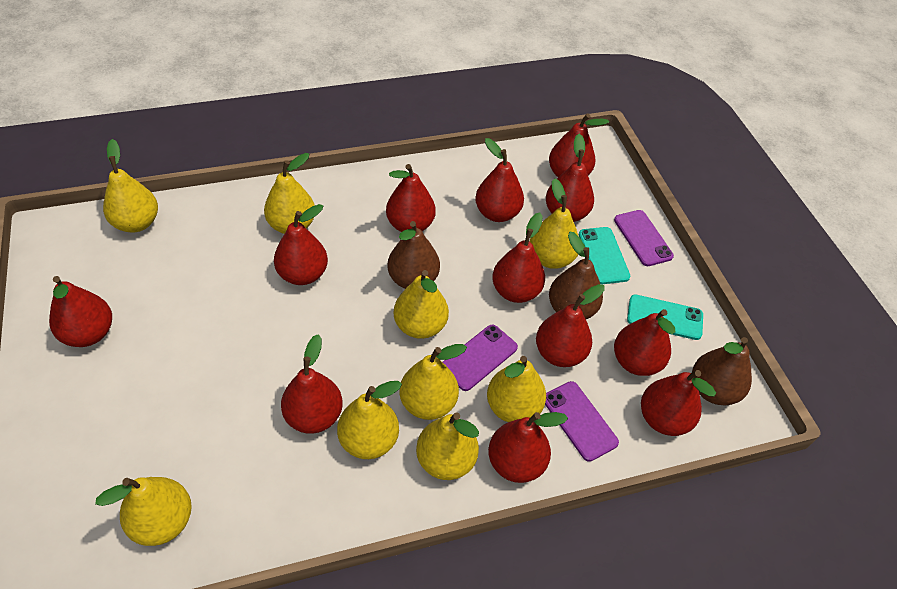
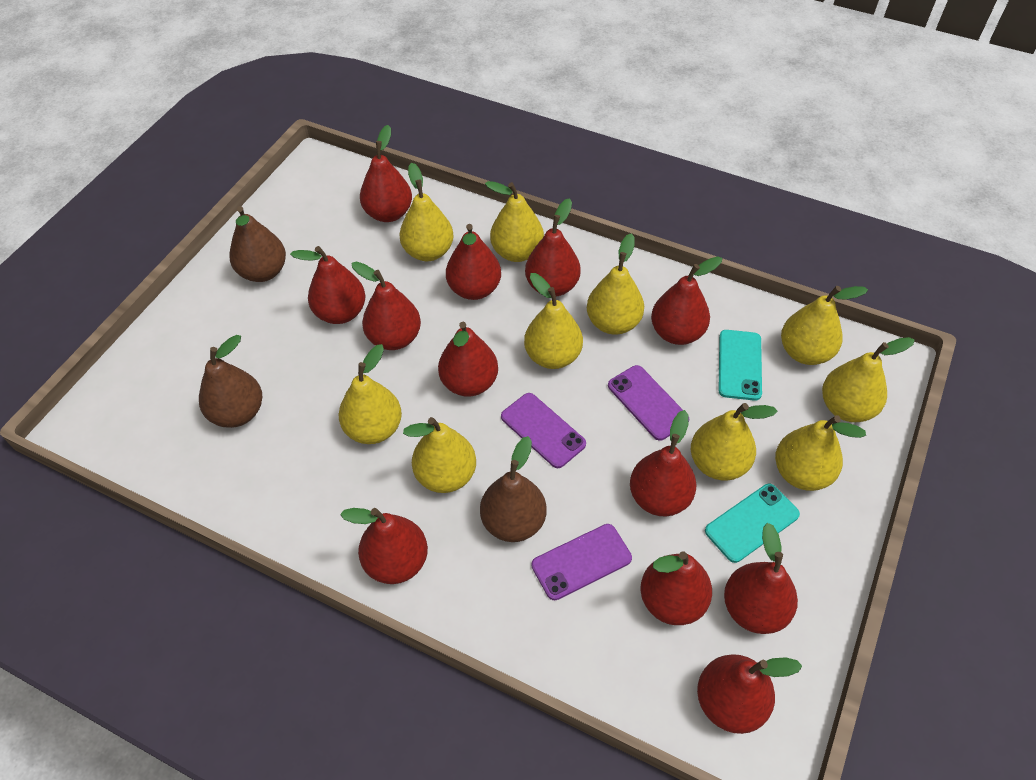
yellow pear: [95,477,192,546] [103,139,158,233] [264,153,315,234] [337,381,402,459] [394,270,449,339] [399,344,467,420] [416,412,479,480] [487,356,546,422] [529,178,578,269] = 9 -> [339,344,402,444] [399,163,454,261] [403,417,476,493] [485,181,544,262] [524,273,583,369] [587,233,644,335] [691,403,777,481] [775,415,866,491] [781,286,868,365] [822,337,915,422] = 10

